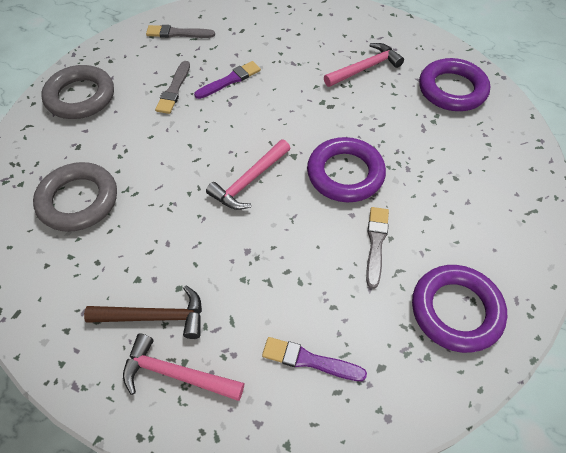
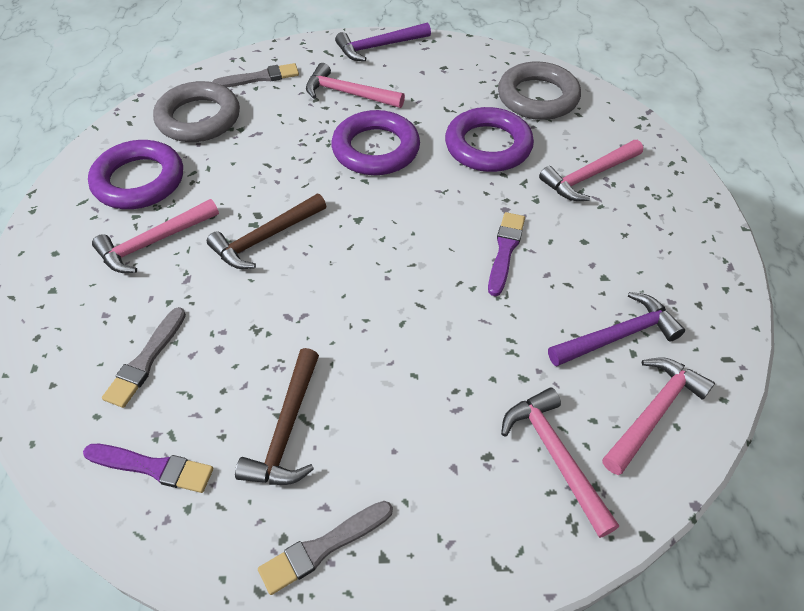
brown hammer: [84,286,202,339] = 1 -> [207,194,326,269] [235,348,319,485] = 2
pink hammer: [123,334,244,401] [206,139,290,210] [324,43,404,87] = 3 -> [92,199,219,273] [306,63,405,108] [501,387,619,538] [539,140,643,201] [602,357,715,475] = 5
purple hammer: none = 0 -> [335,22,431,61] [548,292,685,367] = 2

